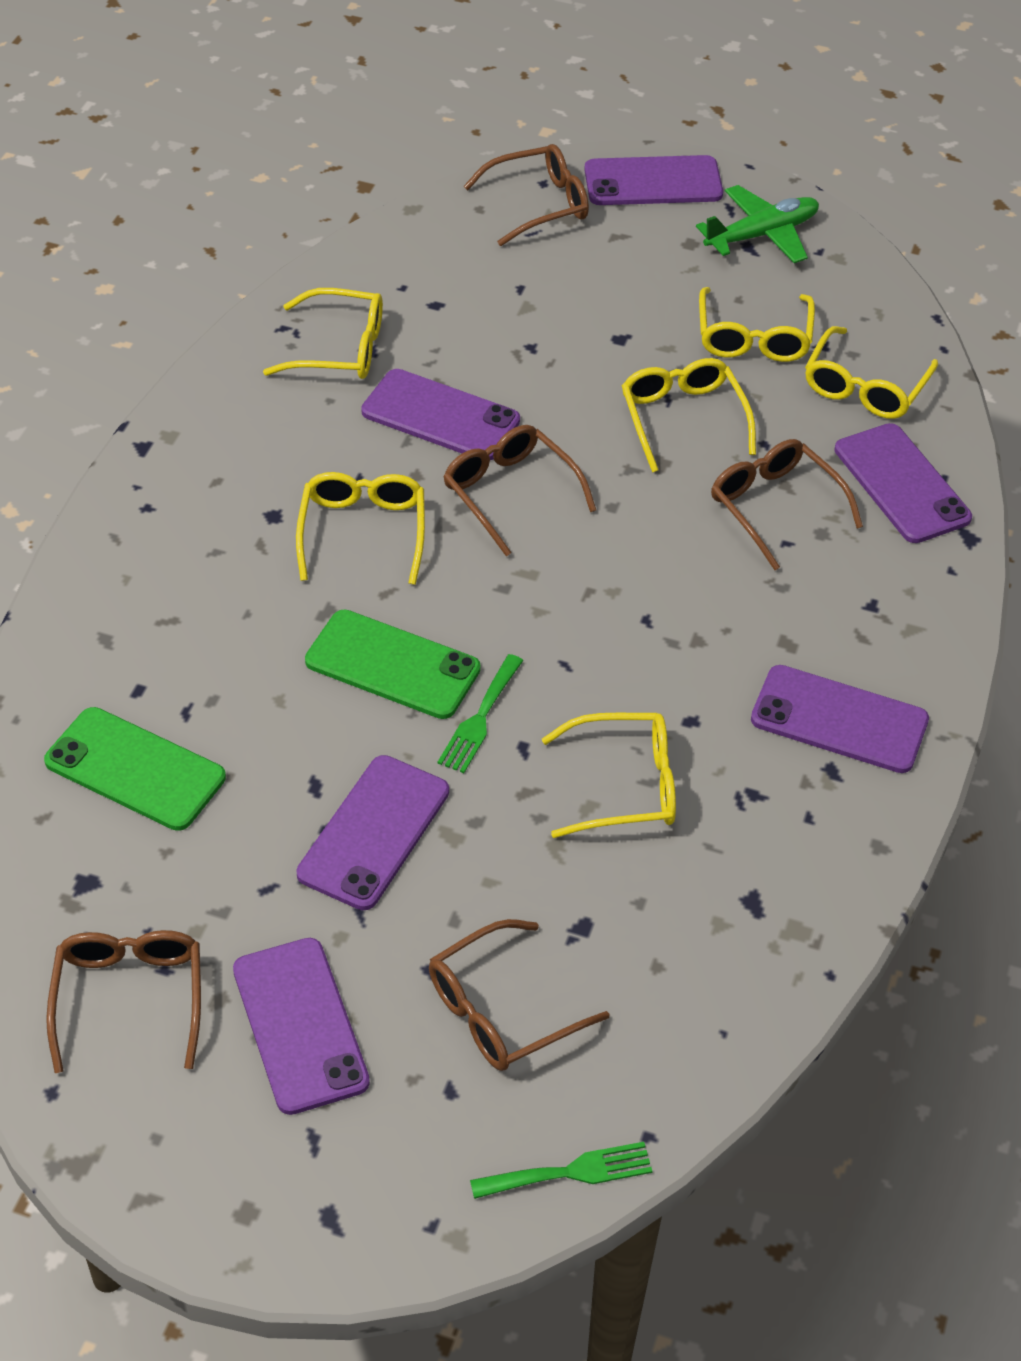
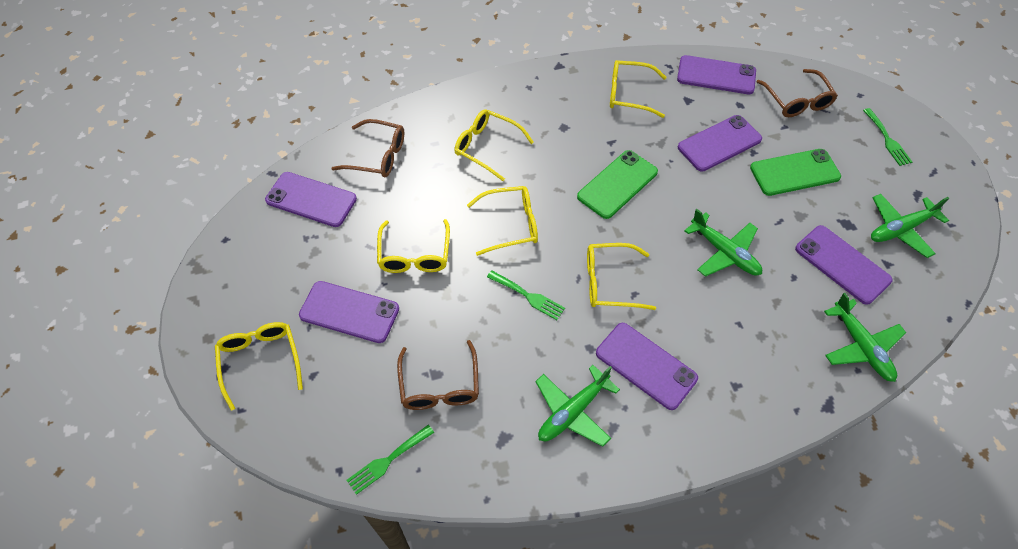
brown glasses: [46,930,201,1073] [429,919,610,1071] [443,425,596,557] [463,144,589,246] [711,439,863,570] = 5 -> [331,119,404,177] [397,340,479,410] [756,69,838,117] = 3
green fork: [438,654,523,773] [470,1142,653,1199] = 2 -> [347,425,434,495] [487,270,565,320] [863,108,912,166] = 3
green plane: [696,185,819,263] = 1 -> [535,365,620,447] [684,209,762,277] [824,293,906,382] [871,194,949,258] = 4

